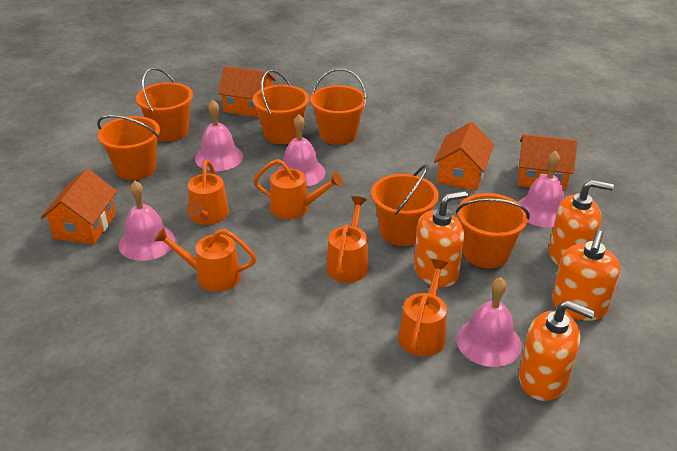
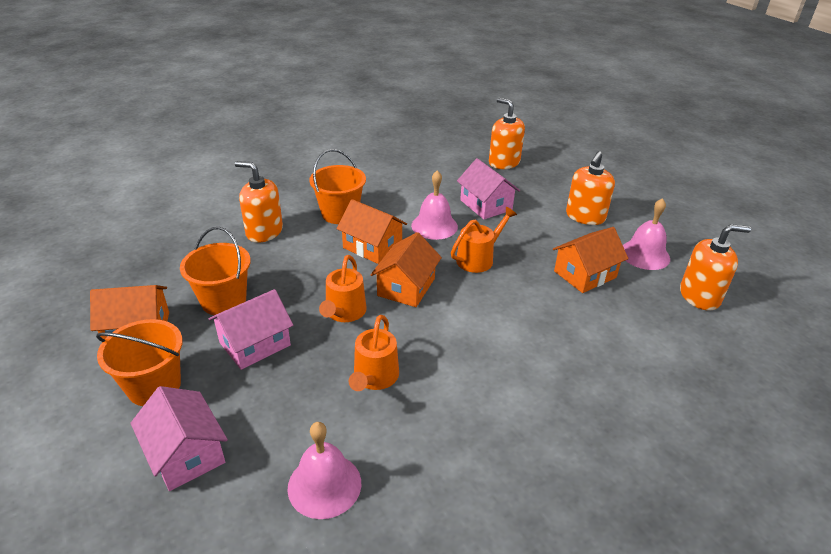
orange bucket: [97,115,160,180] [136,67,193,142] [253,70,309,144] [310,68,367,145] [371,164,439,246] [456,193,530,268] = 6 -> [96,319,183,406] [180,227,251,315] [309,149,366,224] = 3
orange watering can: [154,228,256,292] [187,160,229,225] [254,159,343,219] [326,196,369,283] [398,259,448,356] = 5 -> [319,255,367,322] [349,315,399,391] [451,207,517,273] = 3
pink bell: [118,181,175,261] [195,100,243,171] [277,114,325,187] [456,277,521,367] [518,151,564,228] = 5 -> [287,422,361,519] [411,170,458,240] [623,198,670,270] = 3
pink house: none = 0 -> [130,386,228,491] [209,289,293,370] [457,158,520,220] = 3

